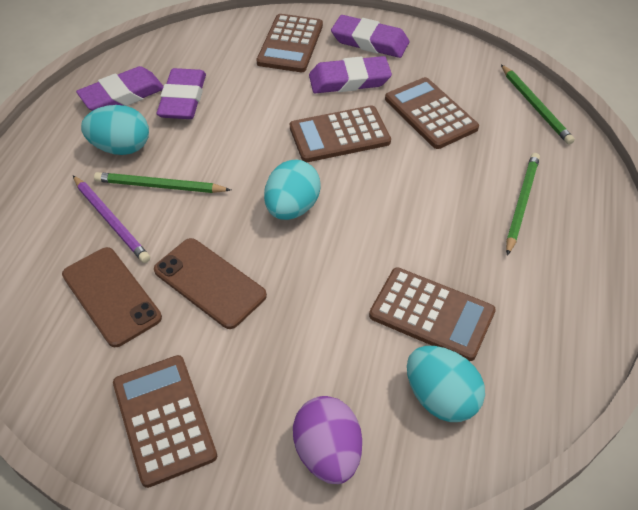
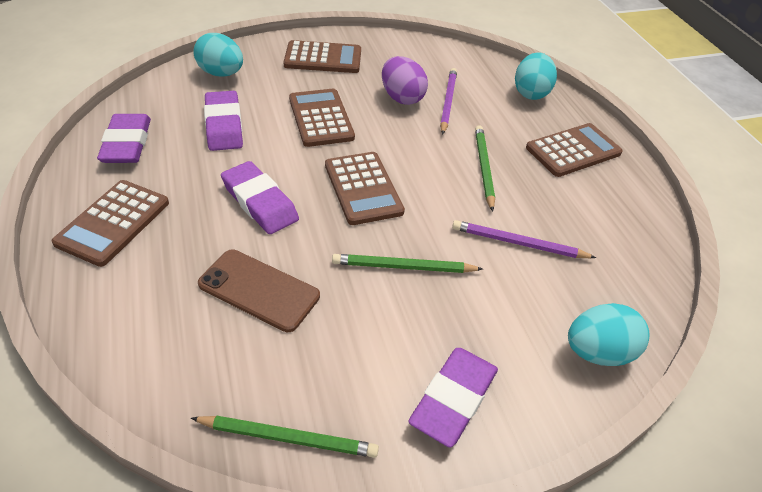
brown phone: [62,247,162,347] [154,238,267,329] = 2 -> [198,249,320,332] = 1
purple pencil: [73,176,150,263] = 1 -> [440,68,457,135] [452,220,596,258] = 2

